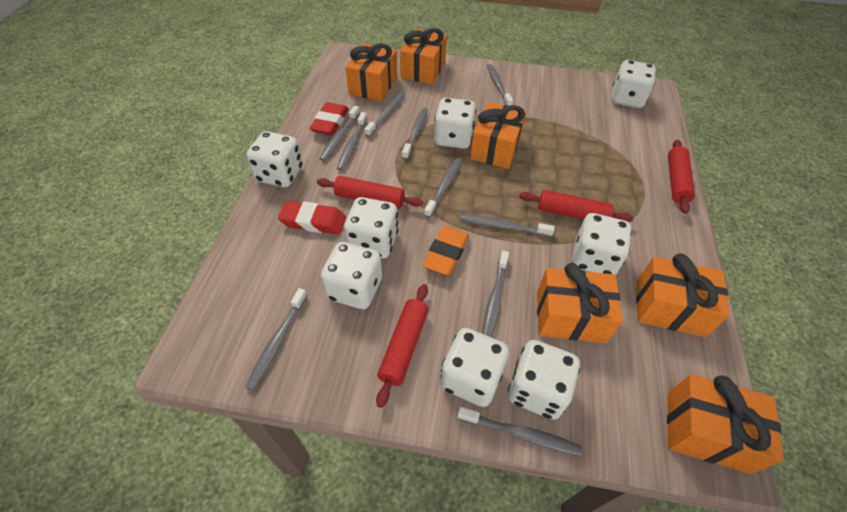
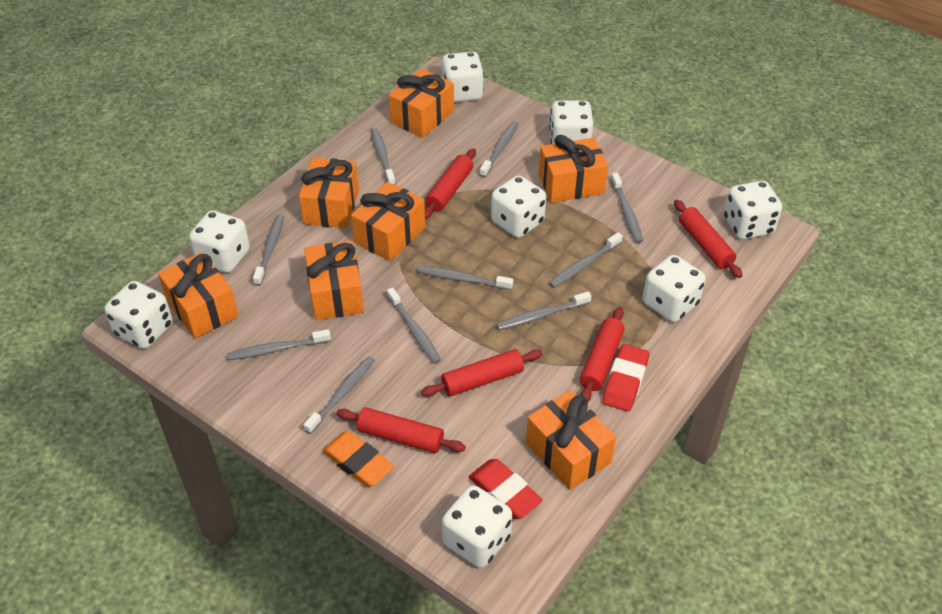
orange gift: [345,43,397,101] [400,28,447,84] [470,102,526,169] [537,263,623,343] [636,253,730,337] [667,374,784,474] = 6 -> [158,252,239,339] [299,158,359,228] [304,241,364,320] [351,182,425,261] [389,69,454,138] [526,390,616,490] [539,135,608,203] = 7
red rolling pin: [317,176,423,209] [376,284,429,408] [519,190,634,222] [668,140,695,214] = 4 -> [336,407,466,453] [421,349,543,397] [425,148,476,219] [580,307,624,402] [674,200,743,278] = 5

